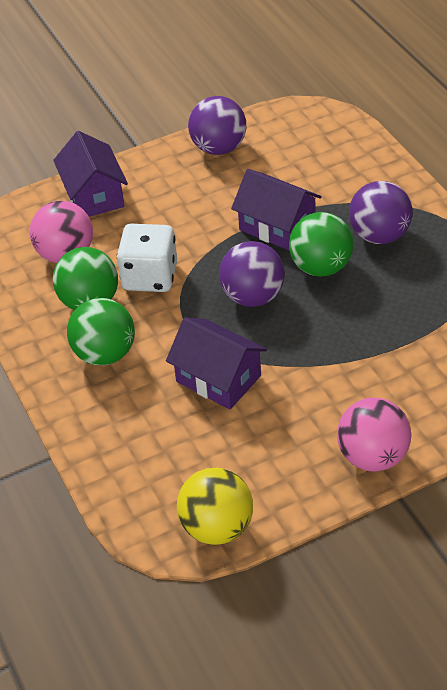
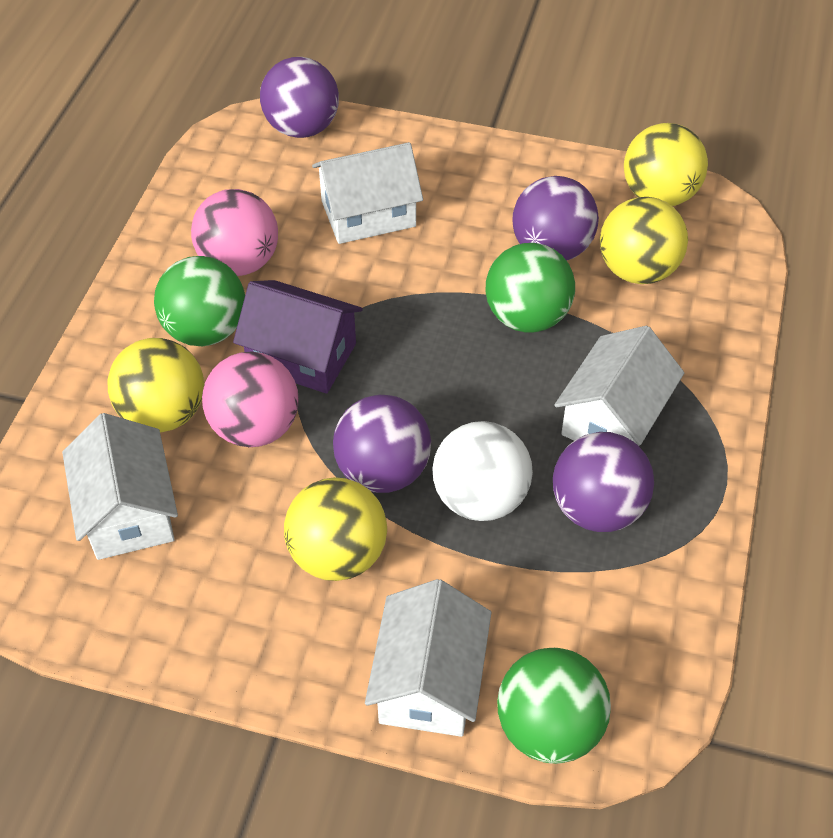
purple ball: [188,96,246,155] [219,241,285,307] [349,181,413,244] = 3 -> [260,57,339,138] [333,395,431,493] [512,176,599,261] [553,432,654,532] = 4
purple house: [53,131,128,217] [166,318,267,410] [231,169,322,250] = 3 -> [233,280,363,394] = 1
white ball: none = 0 -> [433,421,533,521] = 1
white dice: [117,224,177,292] = 1 -> none = 0
white house: none = 0 -> [62,413,178,560] [312,142,423,244] [365,579,491,737] [554,326,684,446] = 4
yellow ball: [177,468,253,545] = 1 -> [108,338,204,433] [284,477,387,581] [600,197,688,284] [624,123,708,206] = 4

